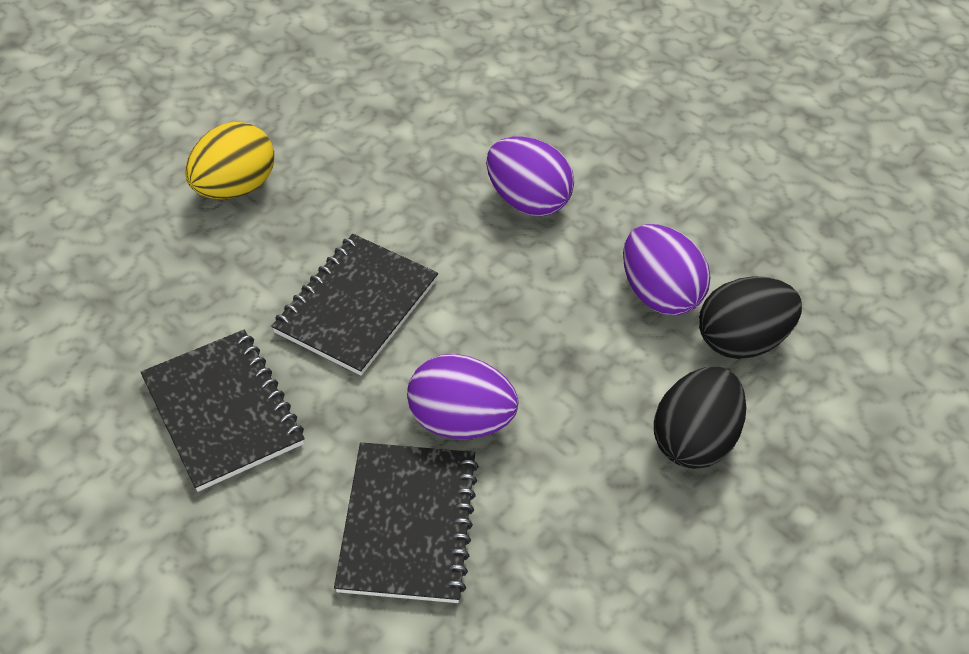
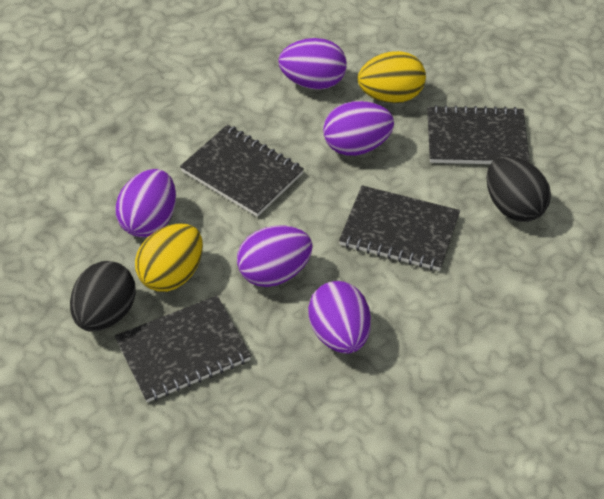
black notebook: [141,330,305,492] [271,234,438,375] [334,442,479,603] = 3 -> [115,295,251,402] [180,125,304,217] [339,185,460,271] [427,105,530,164] = 4
purple egg: [407,354,519,439] [486,137,574,216] [623,224,710,315] = 3 -> [115,169,176,237] [237,226,313,287] [278,38,347,90] [308,281,371,354] [323,101,394,156] = 5
yellow egg: [185,122,274,199] = 1 -> [135,224,203,292] [358,51,426,103] = 2

